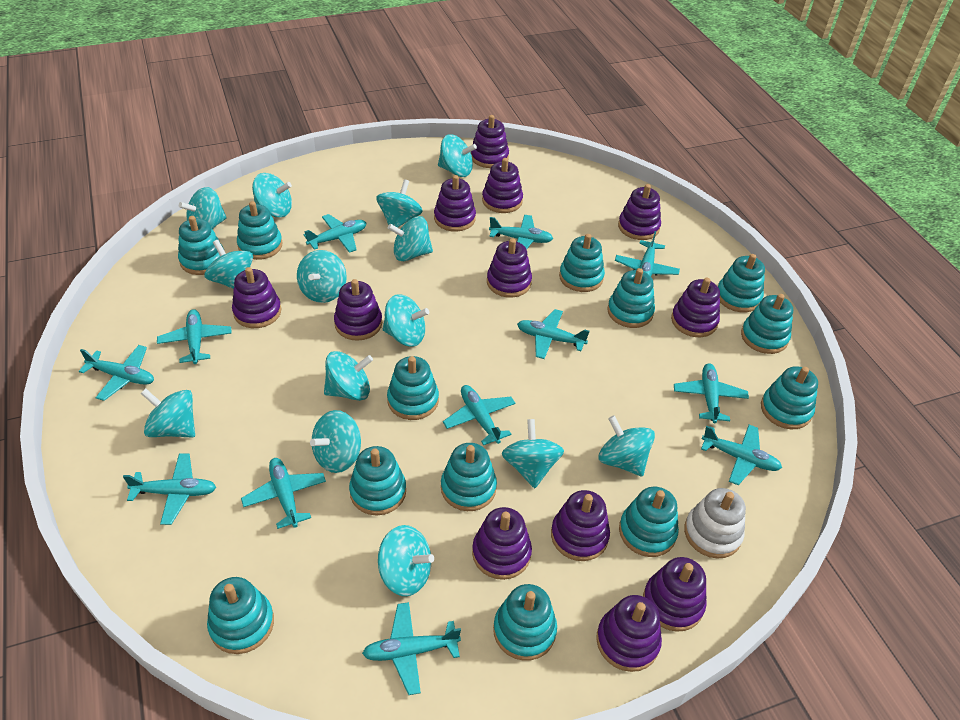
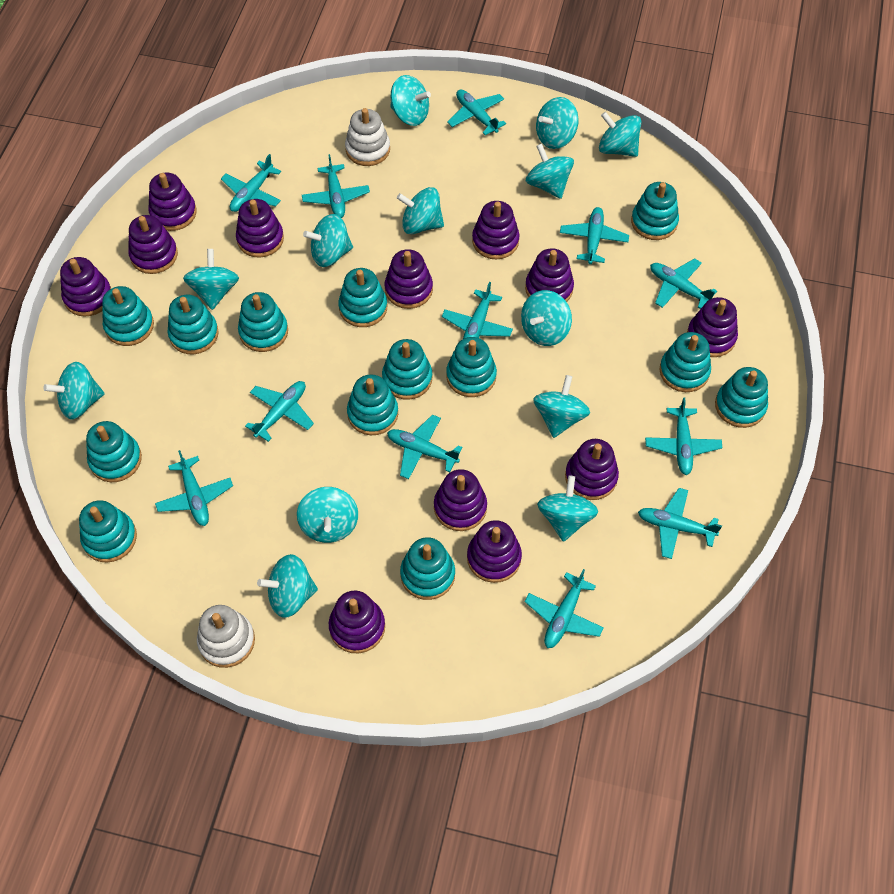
turquoise spinning top: [141,388,195,438] [179,187,227,229] [205,240,253,289] [252,173,292,217] [297,250,347,303] [310,410,361,473] [324,351,373,401] [376,179,423,228] [378,525,434,596] [383,294,429,347] [388,216,433,261] [438,134,477,177] [502,419,564,488] [599,415,655,477] = 14 -> [43,362,105,419] [183,249,239,310] [257,554,318,618] [297,487,358,543] [303,214,353,267] [390,75,431,126] [397,187,444,234] [521,290,572,346] [526,144,574,199] [533,375,590,438] [536,97,578,149] [537,476,598,542] [599,112,641,157] = 13
white stacking toy: [684,488,746,559] = 1 -> [197,605,255,668] [345,108,390,166] = 2

